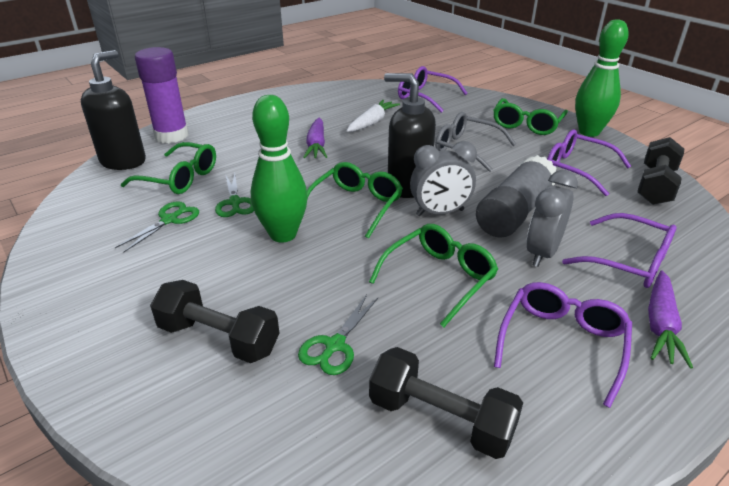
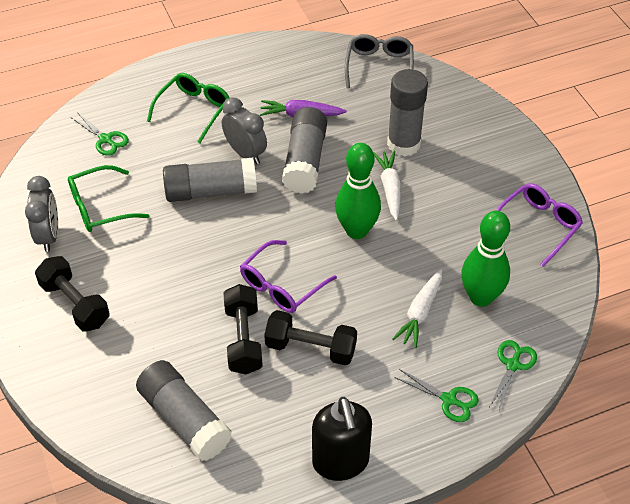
black soap dispenser: [81,50,146,170] [384,73,436,198] = 2 -> [312,397,372,481] = 1
green glasses: [121,142,216,194] [307,162,403,239] [369,224,498,327] [493,98,568,135] = 4 -> [68,165,150,232] [147,73,229,143] = 2
grey glue stick: [476,155,557,238] = 1 -> [136,360,232,461] [163,158,257,202] [282,107,327,194] [387,69,428,156] = 4
purple carrot: [303,118,327,158] [648,270,693,369] = 2 -> [260,100,347,117] = 1
purple glasses: [398,66,468,113] [494,282,632,408] [547,129,631,196] [562,213,677,288] = 4 -> [240,240,337,313] [496,183,583,267] = 2
purple glue stick: [135,47,189,143] = 1 -> none = 0
white carrot: [347,100,400,132] = 1 -> [373,151,401,221] [392,269,442,348] = 2

